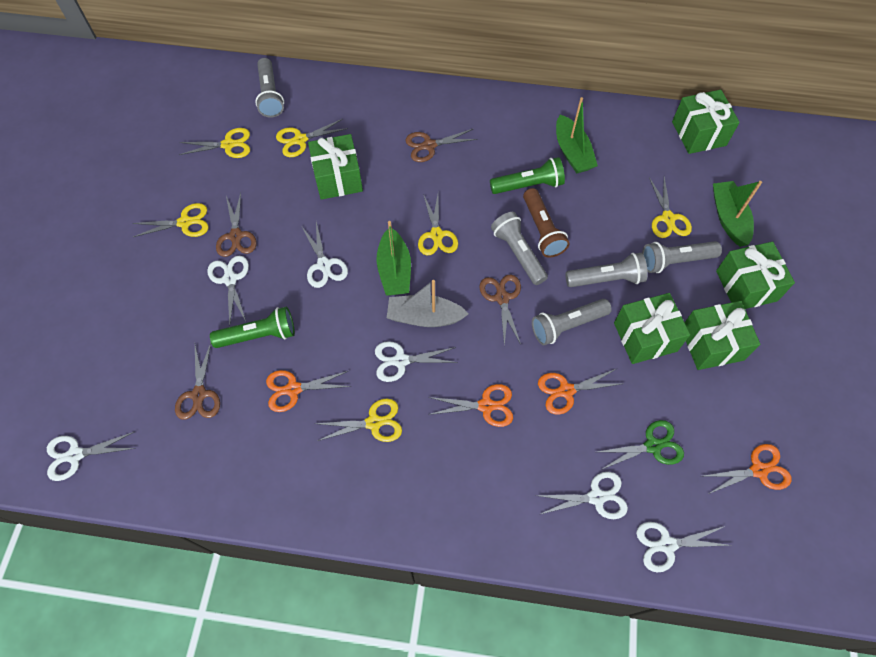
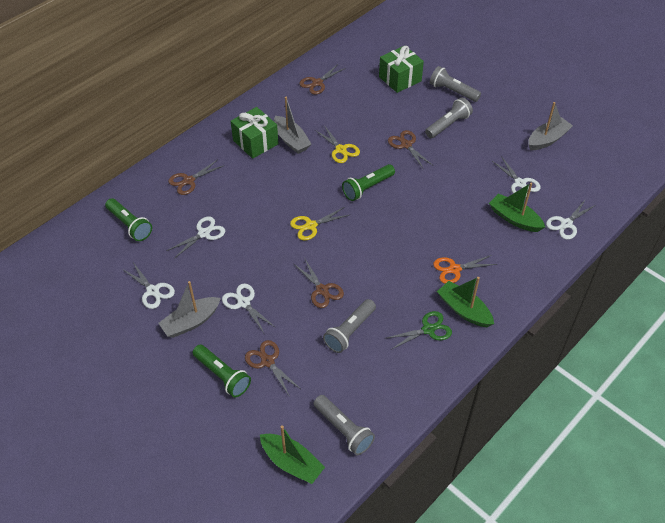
brown flashlight: [523,188,570,257] = 1 -> none = 0
brown scissors: [175,343,220,420] [216,193,257,257] [405,128,478,162] [479,274,521,347] = 4 -> [168,160,225,195] [245,340,301,397] [294,259,344,308] [299,64,346,95] [388,130,432,170] = 5
green flashlight: [210,307,295,348] [490,157,565,194] = 2 -> [105,198,152,241] [193,345,251,397] [342,164,395,201] = 3
green gift: [308,134,363,200] [614,293,690,364] [672,90,740,154] [684,301,760,370] [716,241,795,309] = 5 -> [231,107,278,159] [379,46,424,93] = 2
grey boat: [387,280,469,327] = 1 -> [158,281,221,338] [274,97,311,154] [528,102,573,150] = 3
grey flashlight: [255,58,284,118] [491,212,548,285] [532,299,612,345] [565,253,648,287] [642,241,722,273] = 5 -> [314,395,375,455] [323,299,376,353] [425,97,473,138] [430,66,481,102] = 4
orange scissors: [266,370,351,412] [428,384,513,427] [538,369,621,415] [704,444,791,494] = 4 -> [433,255,497,284] = 1
white scissors: [47,432,136,481] [207,256,249,327] [302,222,348,288] [375,341,458,382] [535,472,628,519] [636,522,731,572] = 6 -> [122,263,175,309] [166,217,225,259] [222,284,276,333] [492,156,541,196] [546,200,596,240] = 5
yellow scissors: [132,203,209,237] [179,128,250,158] [276,119,348,157] [315,398,402,442] [418,194,458,255] [649,177,692,238] = 6 -> [290,207,349,241] [315,125,360,163] = 2

